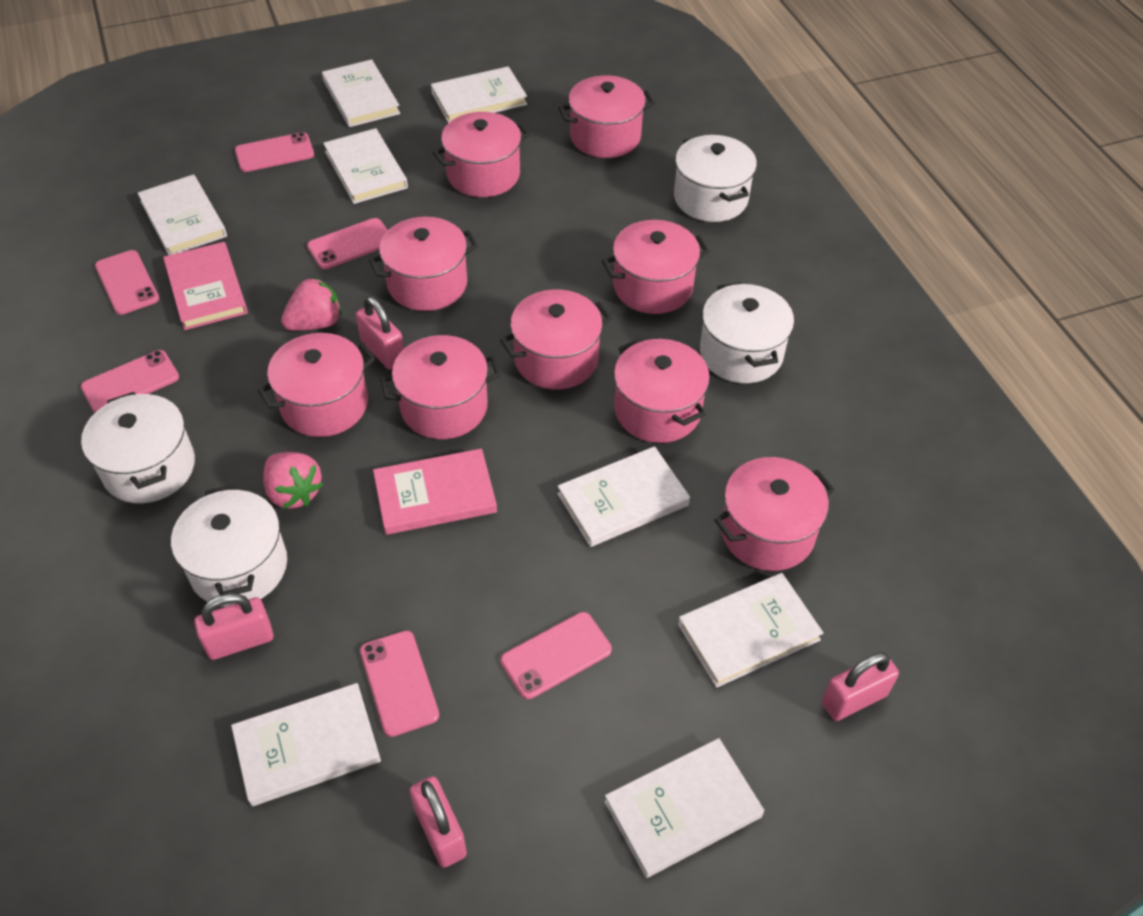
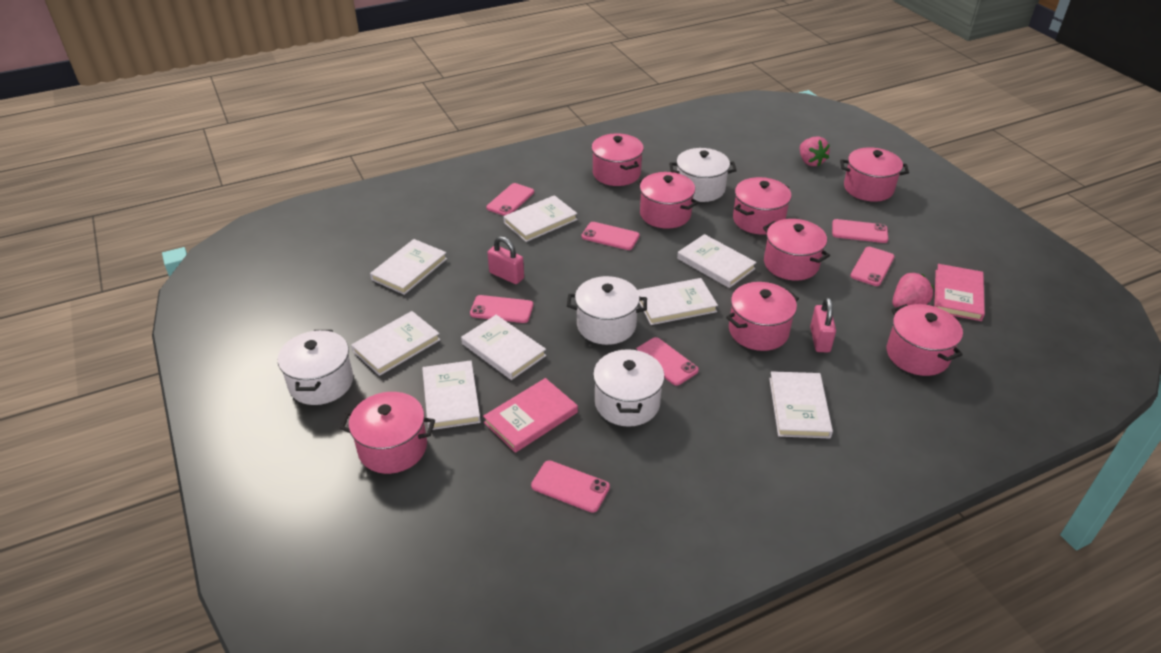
pink padlock: [194,593,274,660] [356,297,404,370] [410,776,467,868] [822,652,899,721] = 4 -> [487,236,524,284] [810,298,836,352] = 2
pink phone: [81,350,179,413] [95,250,159,315] [235,132,314,172] [307,218,388,269] [360,631,439,737] [500,612,612,699] = 6 -> [470,295,533,323] [486,183,534,216] [531,460,610,513] [581,222,640,250] [636,337,699,386] [832,219,888,243] [850,247,895,286] = 7
pink pot: [258,333,376,437] [369,217,478,311] [380,335,501,439] [433,112,530,197] [500,289,612,389] [558,75,655,158] [602,220,710,314] [614,338,710,443] [714,457,835,571] = 9 -> [340,392,435,474] [591,133,644,186] [637,172,699,229] [726,282,799,351] [733,177,791,235] [763,219,830,280] [840,147,909,202] [887,304,963,376] = 8

